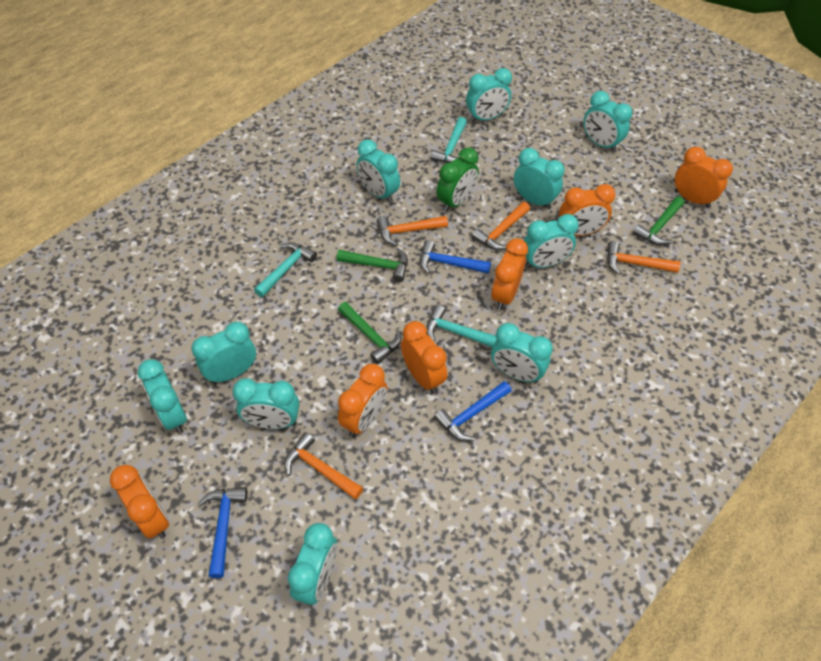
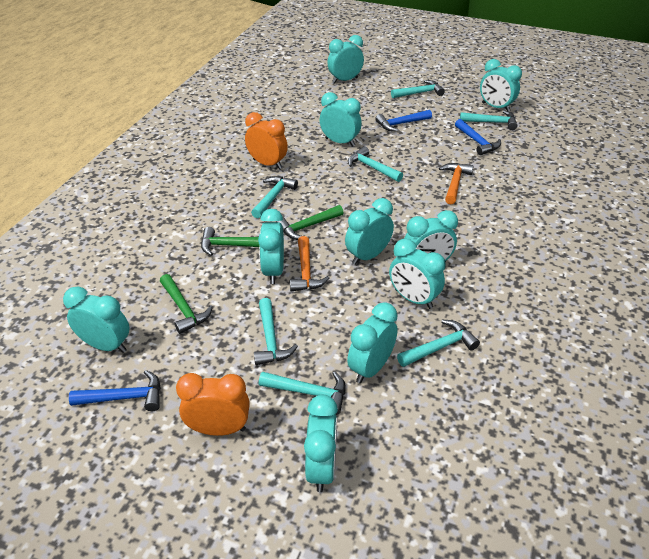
green clock: [436,147,479,212] = 1 -> none = 0
orange clock: [110,465,169,539] [338,364,387,437] [401,321,447,394] [491,238,528,310] [559,184,615,236] [675,147,733,208] = 6 -> [176,373,250,436] [245,112,288,169] = 2
orange hammer: [284,432,363,500] [377,216,448,246] [472,202,530,250] [607,241,681,275] = 4 -> [290,236,329,291] [439,163,473,205] = 2
turquoise hammer: [254,242,317,297] [426,305,497,347] [431,117,467,163] = 3 -> [251,176,298,218] [254,298,298,365] [259,372,346,415] [348,146,403,182] [391,80,445,98] [397,320,480,367] [460,110,517,130] = 7

